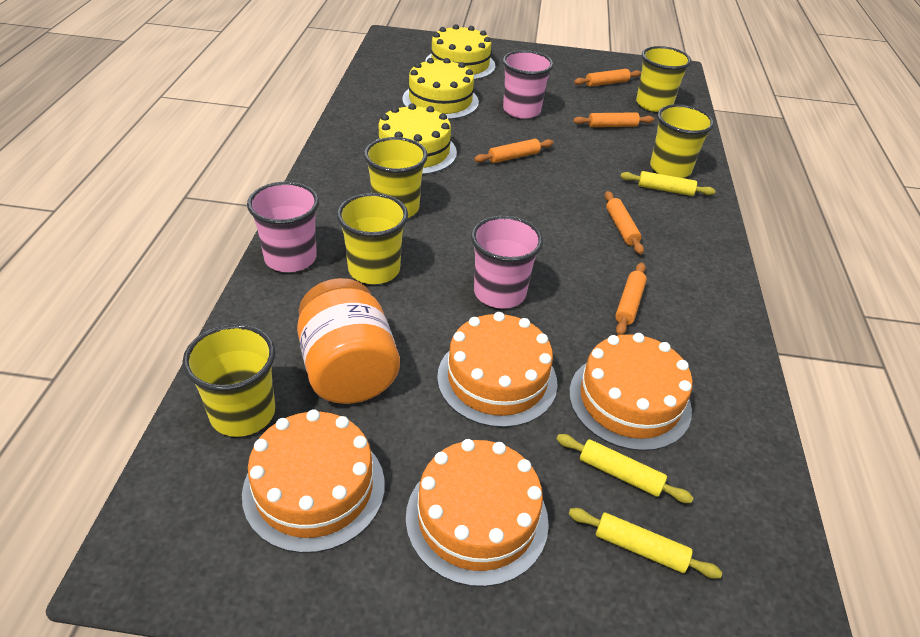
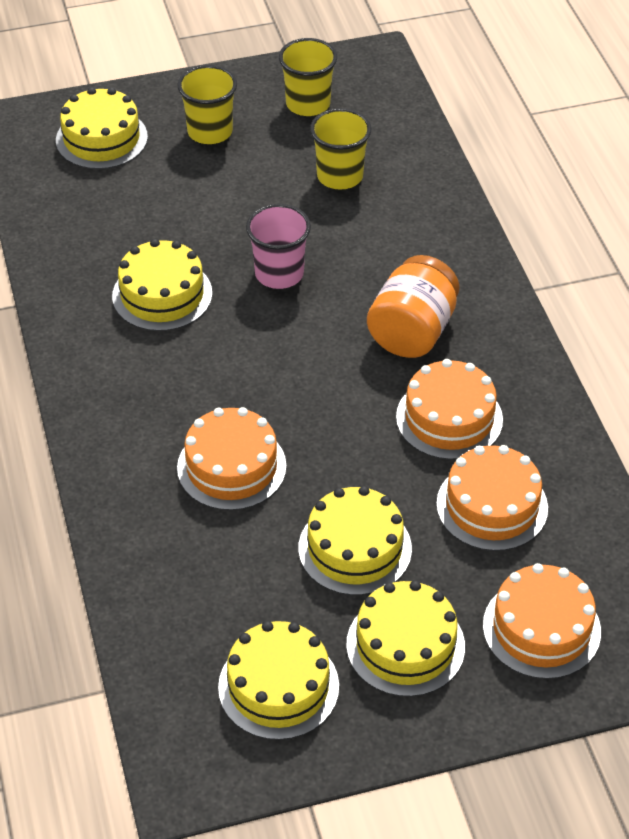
orange rolling pin: [474,139,554,163] [573,112,654,127] [574,69,641,87] [605,191,644,254] [615,263,647,335] = 5 -> none = 0
pink cup: [247,182,319,272] [471,215,543,309] [503,50,554,119] = 3 -> [246,204,311,289] = 1
yellow cake: [377,103,457,175] [402,58,479,120] [425,24,495,80] = 3 -> [56,87,148,169] [112,239,212,331] [218,621,339,740] [299,486,412,595] [346,580,465,697] = 5
yellow cup: [183,324,275,437] [337,193,408,284] [364,137,428,218] [636,46,691,112] [650,104,714,178] = 5 -> [177,65,237,144] [279,38,337,116] [310,108,372,190] = 3
yellow rolling pin: [556,434,693,503] [569,508,722,579] [620,171,716,196] = 3 -> none = 0

